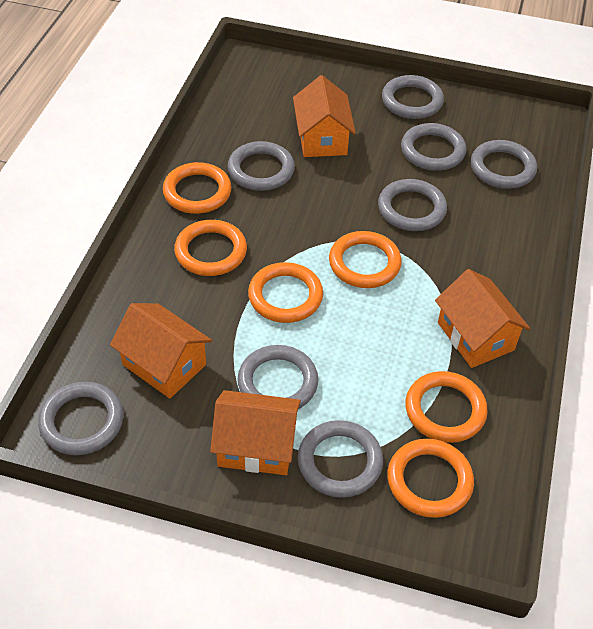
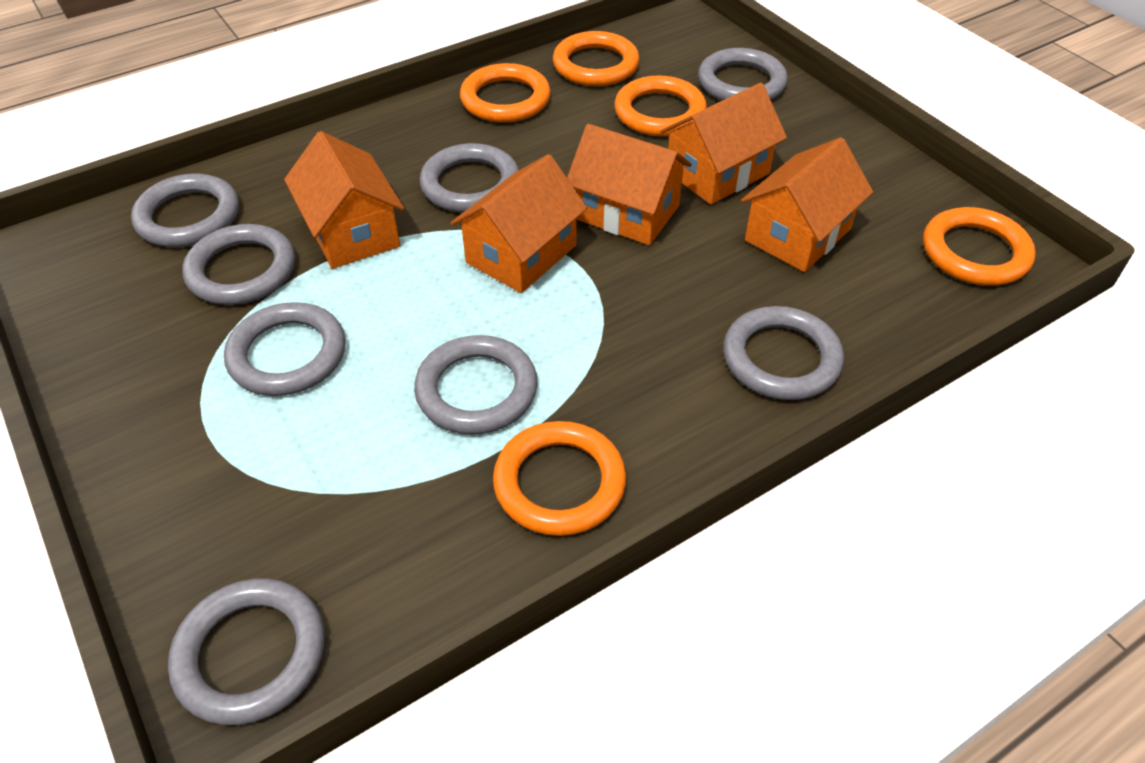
orange house: [110,303,212,399] [210,390,301,475] [293,75,356,157] [435,269,530,368] = 4 -> [284,131,404,269] [451,154,587,293] [567,124,692,245] [660,83,787,205] [741,137,873,272] = 5
orange ring: [163,162,231,214] [174,220,247,276] [248,262,323,323] [329,231,402,288] [387,439,474,518] [405,371,488,443] = 6 -> [460,63,551,123] [493,421,626,536] [553,31,640,86] [614,75,707,136] [923,207,1036,286] = 5

